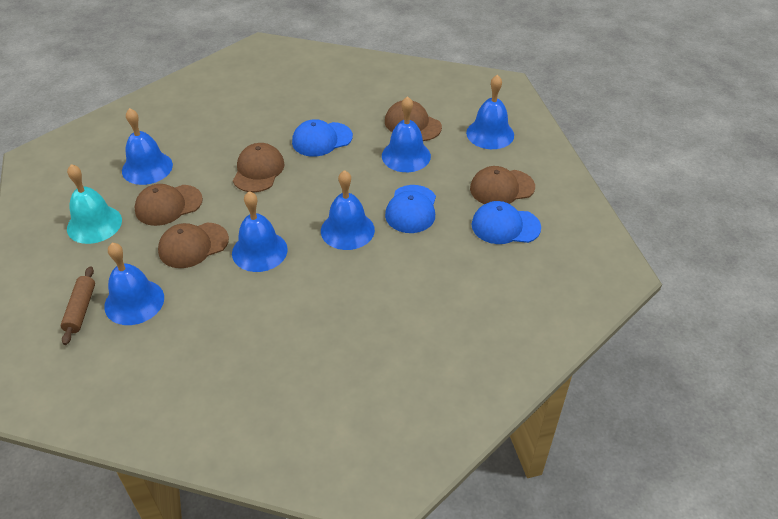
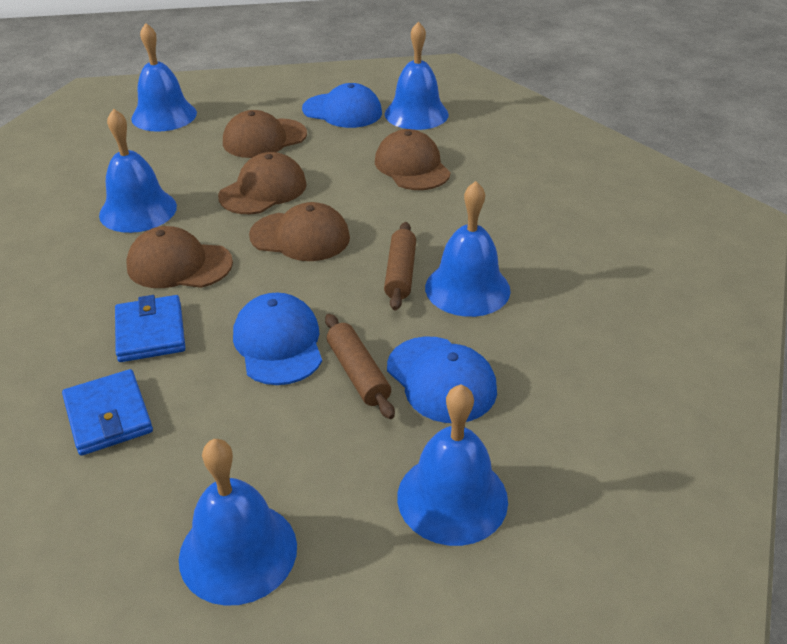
blue wallet: none = 0 -> [62,369,153,456] [115,295,185,362] = 2
brown rolling pin: [61,266,95,345] = 1 -> [325,314,395,419] [384,222,416,310] = 2
turquoise bell: [67,164,122,244] = 1 -> none = 0

